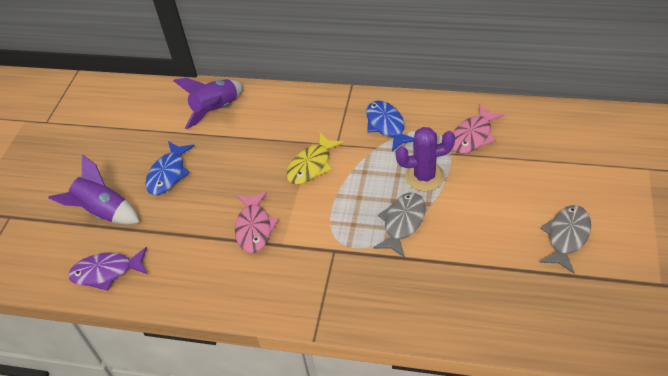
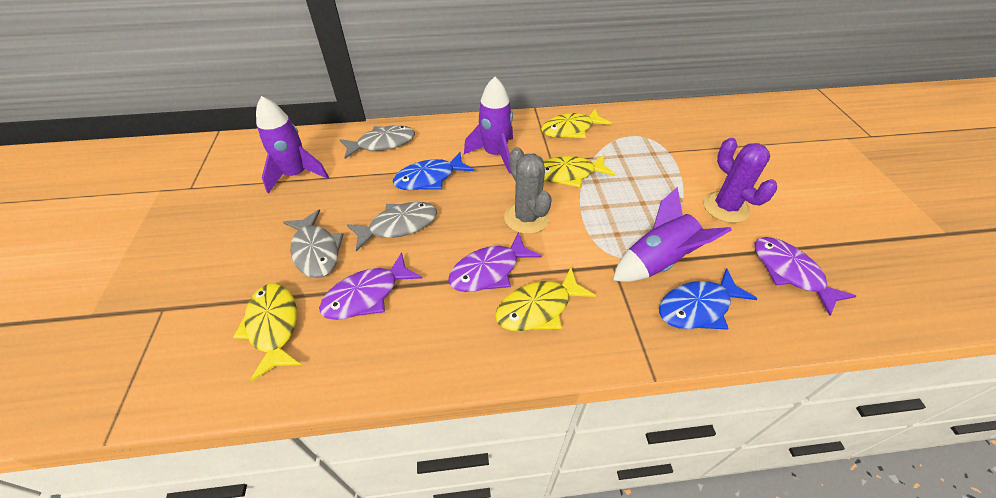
grey cactus: none = 0 -> [504,147,552,234] = 1
grey fish: [373,192,426,258] [539,205,591,273] = 2 -> [283,209,344,278] [339,125,415,159] [347,202,437,252] = 3
pink fish: [235,191,279,253] [452,104,505,154] = 2 -> none = 0
purple fish: [68,247,147,291] = 1 -> [319,252,422,320] [448,232,542,292] [755,237,856,316] = 3
purple rocket: [48,155,140,225] [173,78,243,129] = 2 -> [256,96,329,194] [464,77,513,173] [613,187,732,282] = 3
yellow fish: [286,133,344,185] = 1 -> [233,284,301,382] [495,267,596,331] [541,108,612,138] [544,154,616,187] = 4

